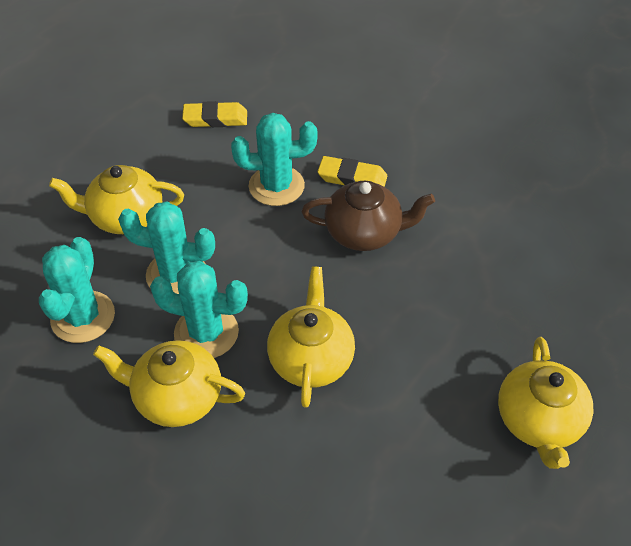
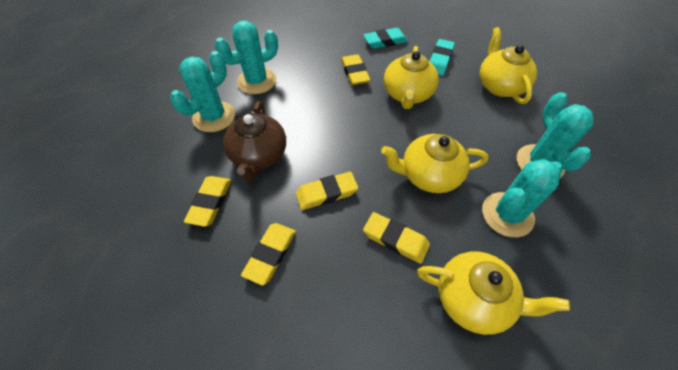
turquoise eraser: none = 0 -> [363,28,408,49] [430,39,455,76] = 2
yellow eraser: [182,101,247,127] [318,156,387,187] = 2 -> [184,176,231,227] [241,223,296,286] [296,172,358,210] [341,54,370,85] [363,212,430,264] = 5

